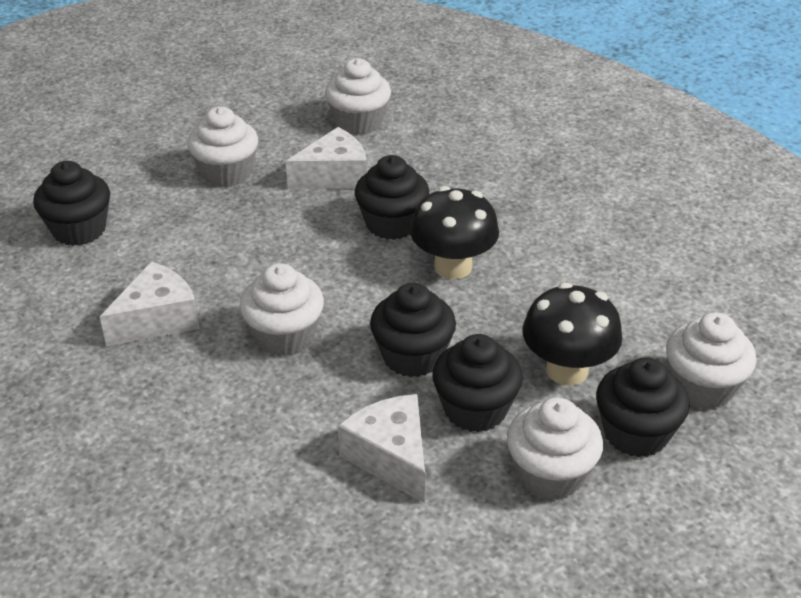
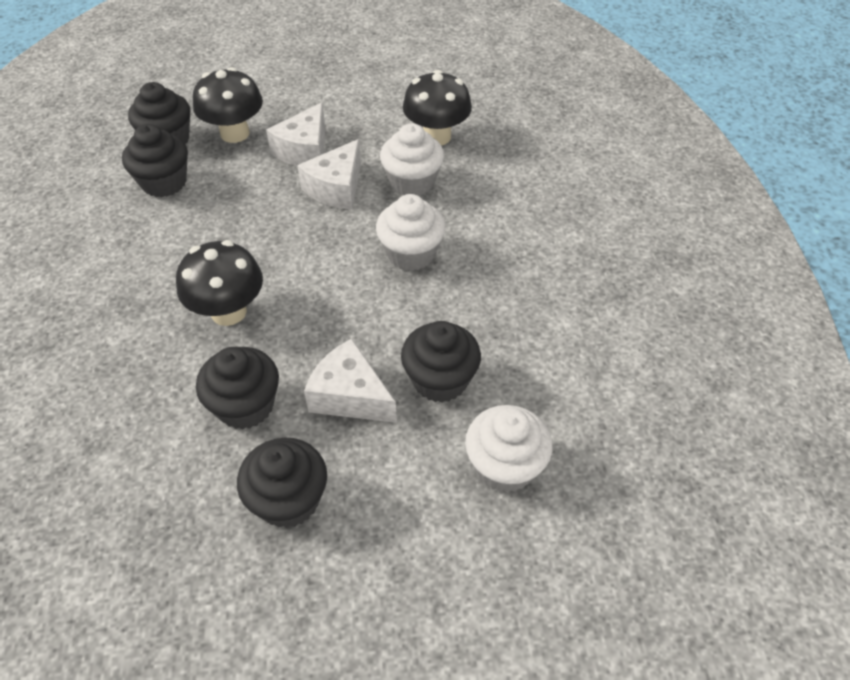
black mushroom: [410,186,499,279] [522,283,622,386] = 2 -> [176,240,263,326] [193,67,263,143] [403,70,472,145] = 3
white cupcake: [188,106,258,187] [240,263,324,356] [325,58,391,135] [507,397,603,500] [666,312,756,409] = 5 -> [376,194,446,271] [380,124,444,196] [465,405,553,493] = 3

